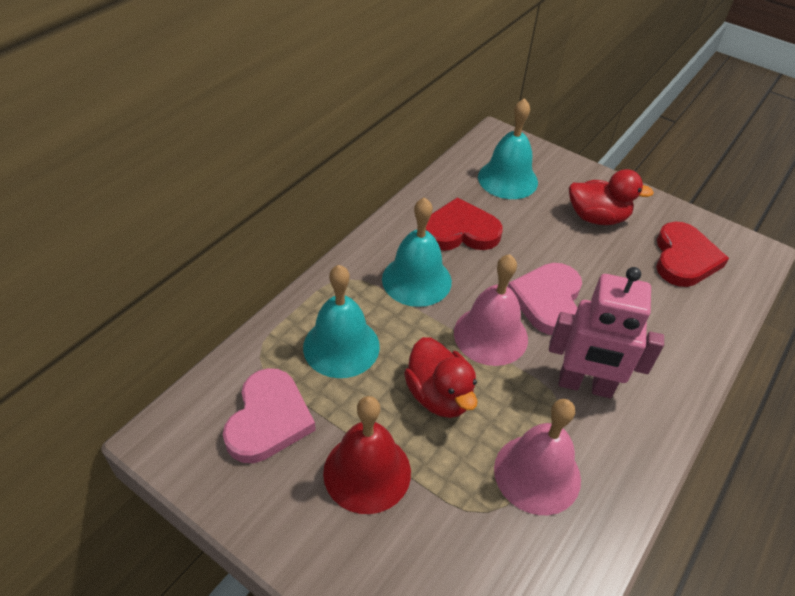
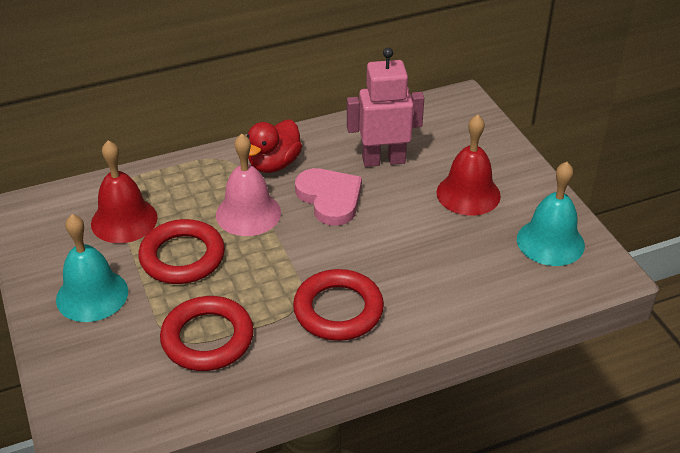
pink bell: [454,254,528,366] [494,399,581,515] = 2 -> [216,134,281,236] = 1
pink heart: [223,368,316,463] [508,263,582,335] = 2 -> [295,168,362,226] = 1
red bell: [323,396,411,514] = 1 -> [91,140,158,243] [437,115,501,216] = 2
red duck: [404,337,477,418] [569,169,654,225] = 2 -> [247,120,302,173] = 1
red heart: [426,197,503,251] [656,222,729,287] = 2 -> none = 0
red ring: none = 0 -> [138,219,225,284] [160,296,254,371] [293,269,384,341] = 3
turquoise bell: [303,265,380,378] [382,197,452,307] [478,98,538,199] = 3 -> [56,214,128,322] [517,162,585,266] = 2

